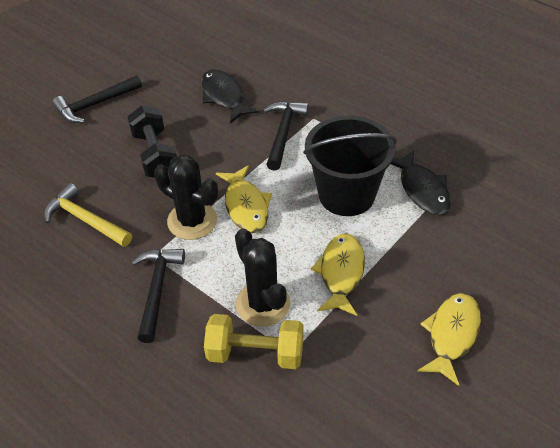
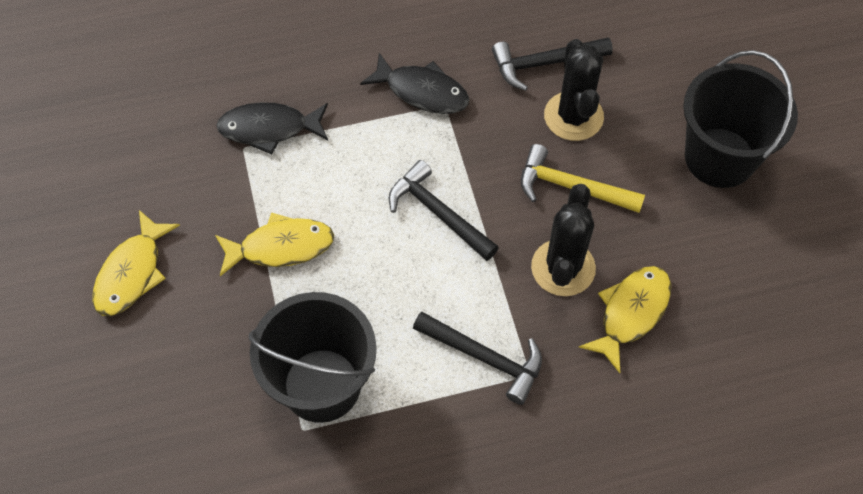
black bucket: [303,115,397,216] = 1 -> [249,292,377,423] [683,50,798,188] = 2
black dumbbell: [127,105,177,178] = 1 -> none = 0
yellow dumbbell: [204,314,304,369] = 1 -> none = 0

